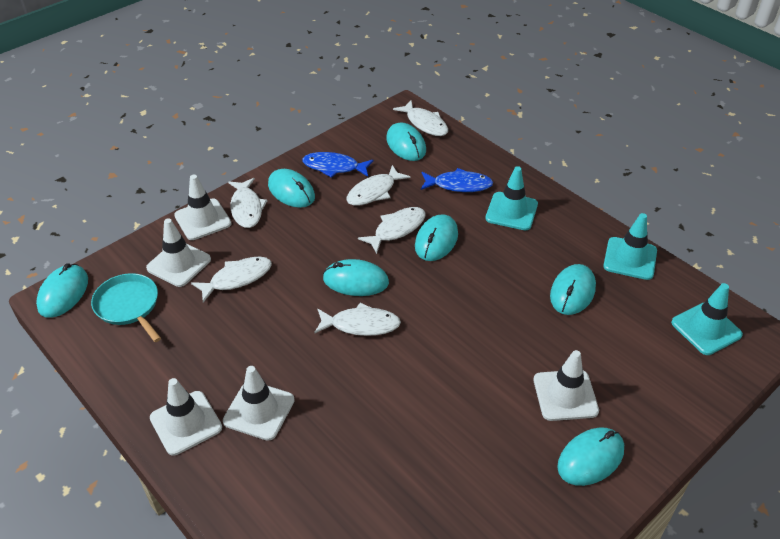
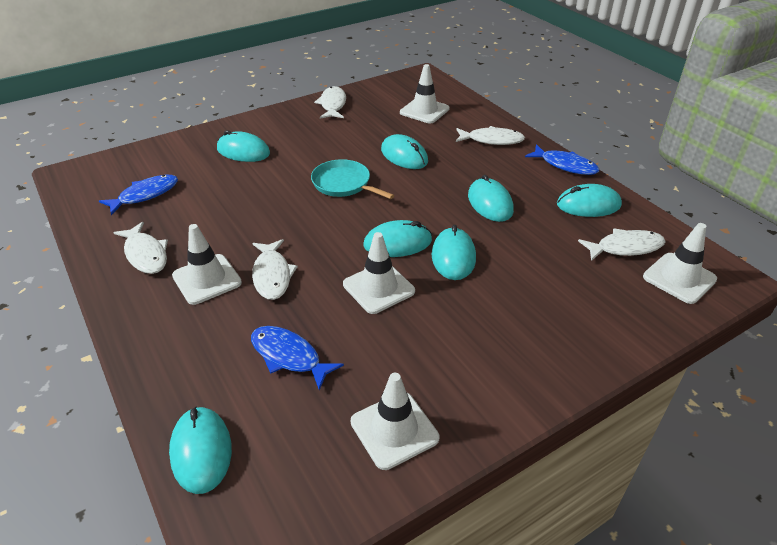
blue fish: [302,152,374,178] [421,168,493,192] = 2 -> [99,175,178,215] [251,326,344,390] [525,144,599,175] = 3
turquoise traffic cone: [485,166,538,230] [603,213,657,280] [671,283,743,355] = 3 -> none = 0
white fish: [191,257,272,302] [228,178,268,228] [314,303,401,336] [346,165,410,206] [358,207,425,254] [393,100,448,136] = 6 -> [113,222,168,274] [252,239,298,300] [314,86,346,118] [456,126,525,145] [578,228,666,261] = 5

